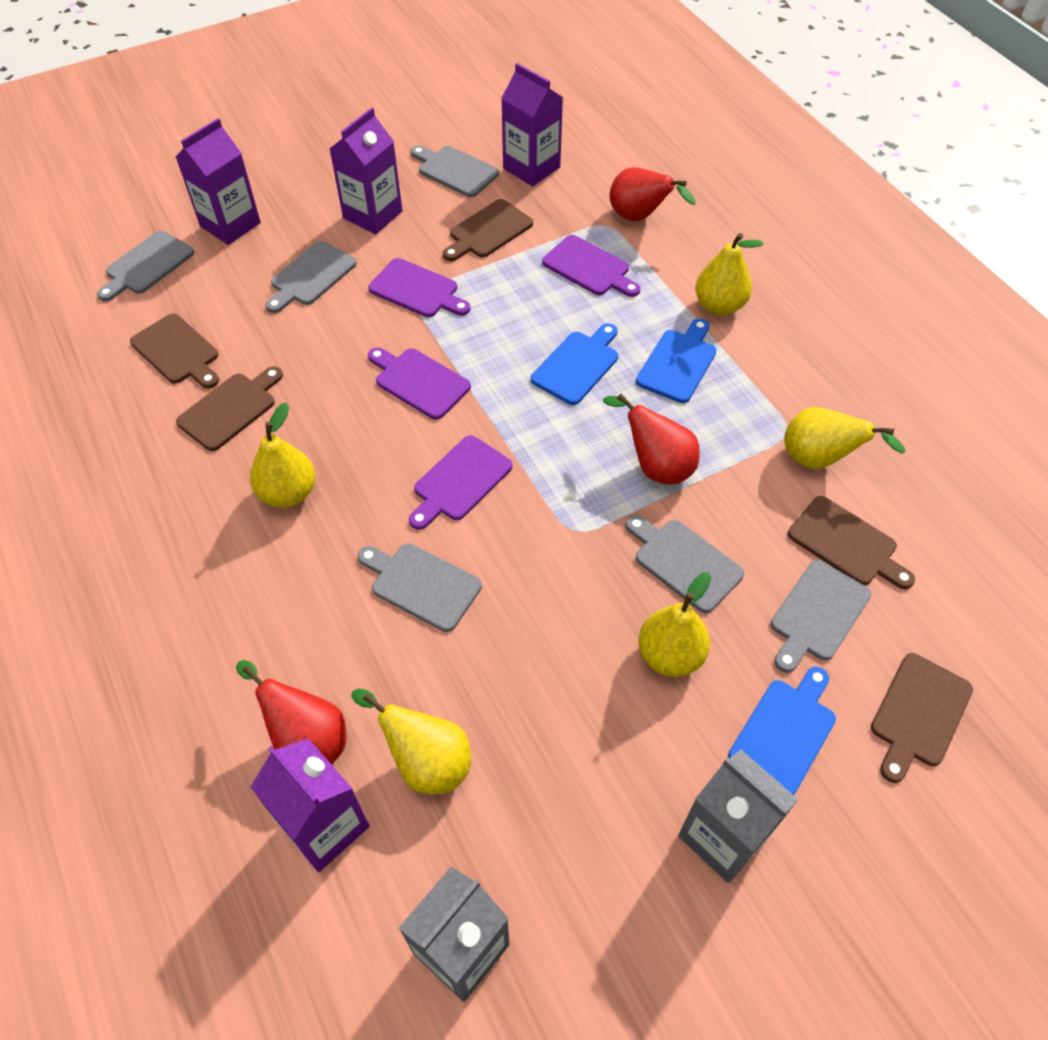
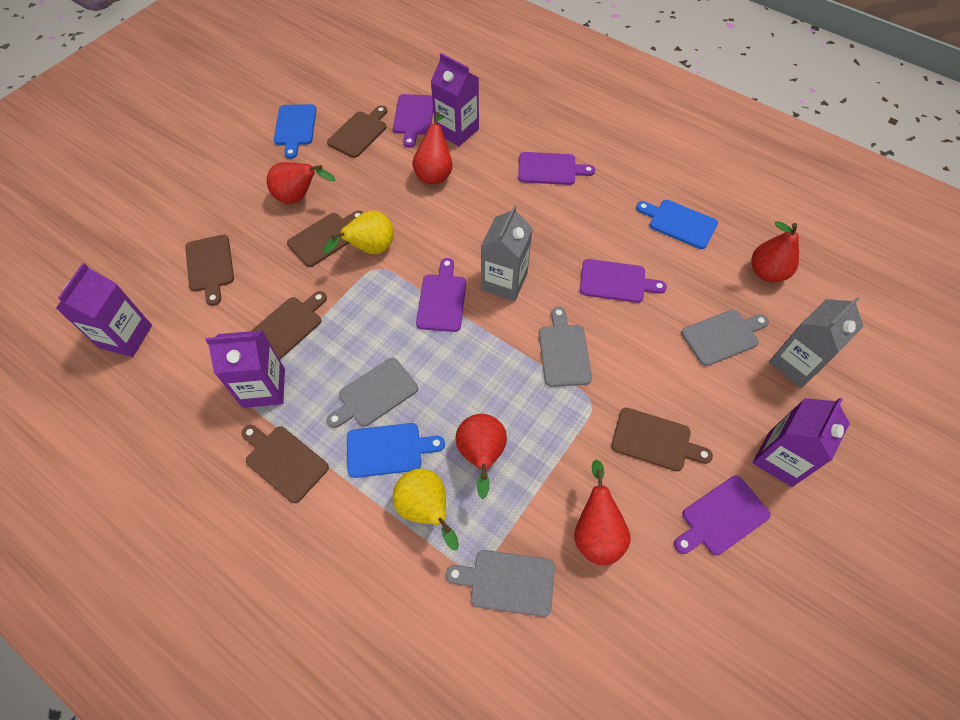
brown cutting board: [130,313,219,388] [176,366,283,451] [443,199,533,261] [788,496,915,589] [871,653,973,783] = 5 -> [185,235,234,306] [241,425,329,503] [251,291,327,359] [287,210,364,267] [327,105,387,158] [611,408,713,471] = 6
grey cutting board: [97,231,194,301] [265,241,357,313] [358,543,482,632] [411,145,499,197] [625,515,744,613] [771,560,871,673] = 6 -> [327,358,418,428] [446,550,555,617] [539,306,592,387] [681,310,769,366] = 4
purple cutting board: [368,258,471,317] [368,347,471,420] [409,435,513,530] [542,235,641,297] = 4 -> [393,94,433,148] [416,258,466,332] [518,152,595,185] [580,259,667,303] [674,476,771,555] = 5
red pear: [236,660,347,764] [603,394,700,484] [610,167,696,221] = 3 -> [267,162,335,204] [412,112,453,184] [456,414,507,499] [574,460,631,565] [751,221,799,282] = 5
yellow pear: [250,403,315,508] [351,689,471,794] [638,572,711,677] [696,233,764,315] [784,407,905,469] = 5 -> [323,210,394,254] [393,469,459,551] = 2

